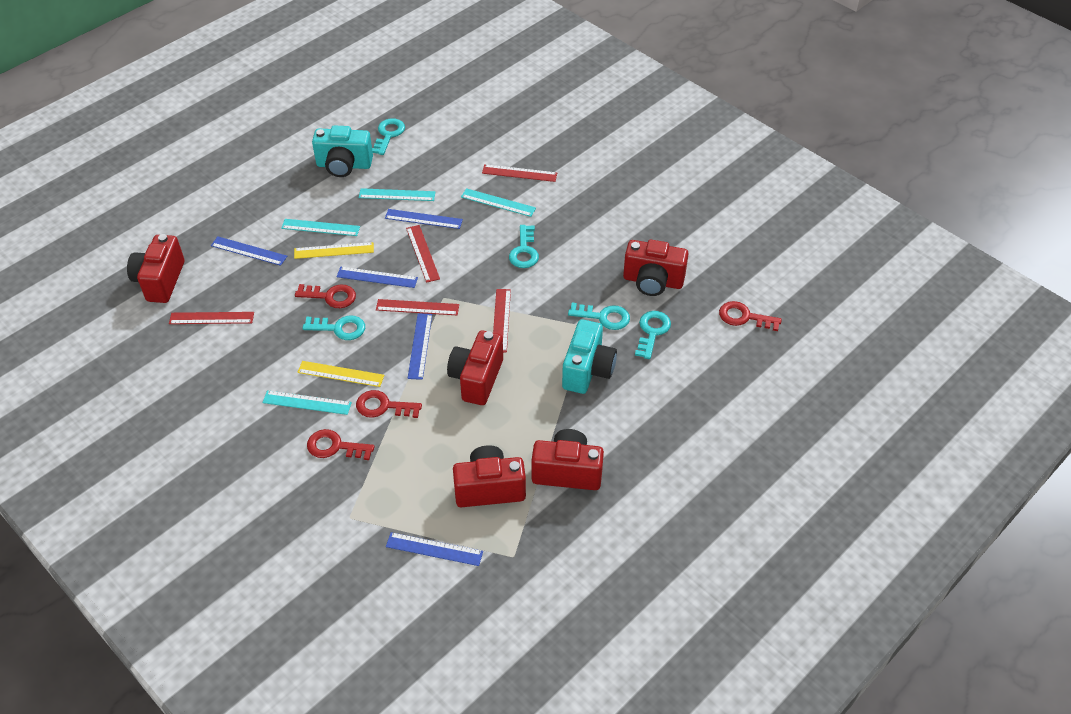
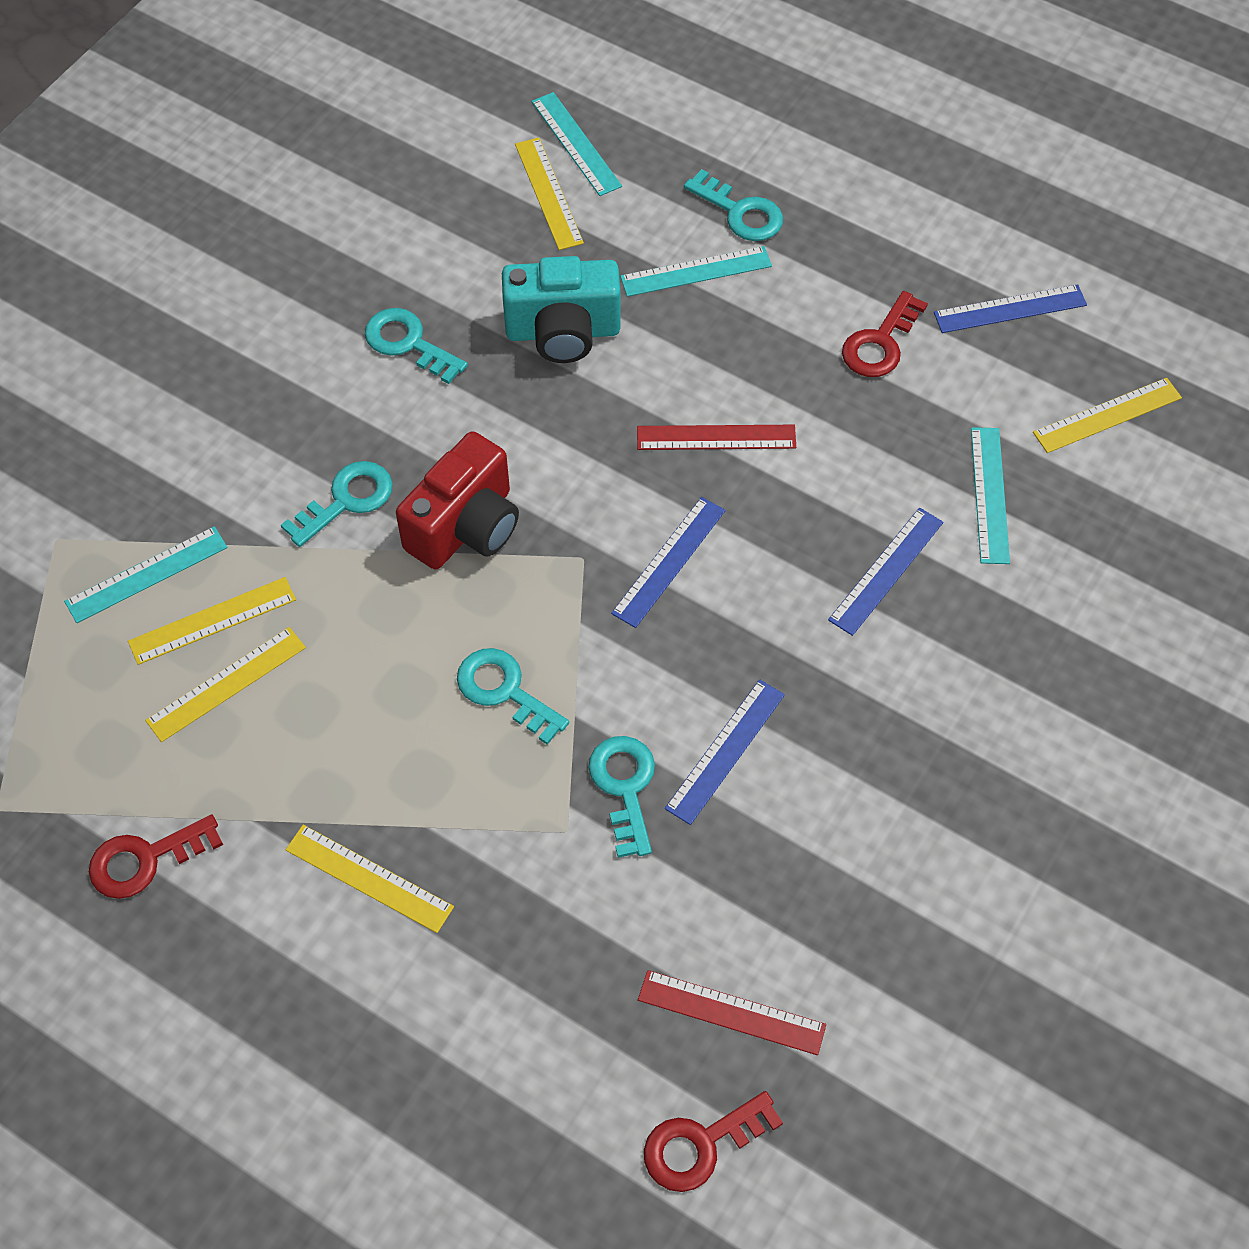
blue ruler: [211,236,287,266] [336,267,418,288] [385,209,463,229] [386,532,483,566] [408,313,432,380] = 5 -> [611,497,726,628] [665,679,785,825] [828,508,943,636] [934,284,1087,333] = 4
red camera: [127,234,184,303] [447,330,503,405] [453,445,526,507] [532,429,604,490] [623,240,689,296] = 5 -> [396,431,519,569] = 1
red key: [295,284,356,308] [307,429,375,460] [356,390,422,418] [719,301,782,331] = 4 -> [89,814,223,899] [644,1091,783,1192] [842,291,928,377] = 3
red ruler: [169,312,254,324] [376,299,459,315] [406,225,440,283] [482,164,557,182] [493,289,511,353] = 5 -> [637,425,796,450] [638,970,826,1055] = 2
turquoise camera: [312,125,373,177] [562,319,617,394] = 2 -> [502,256,621,363] = 1
yellow ruler: [294,242,374,259] [297,361,384,387] = 2 -> [128,577,296,665] [145,627,306,742] [286,825,454,933] [515,138,584,250] [1033,378,1182,453] = 5

